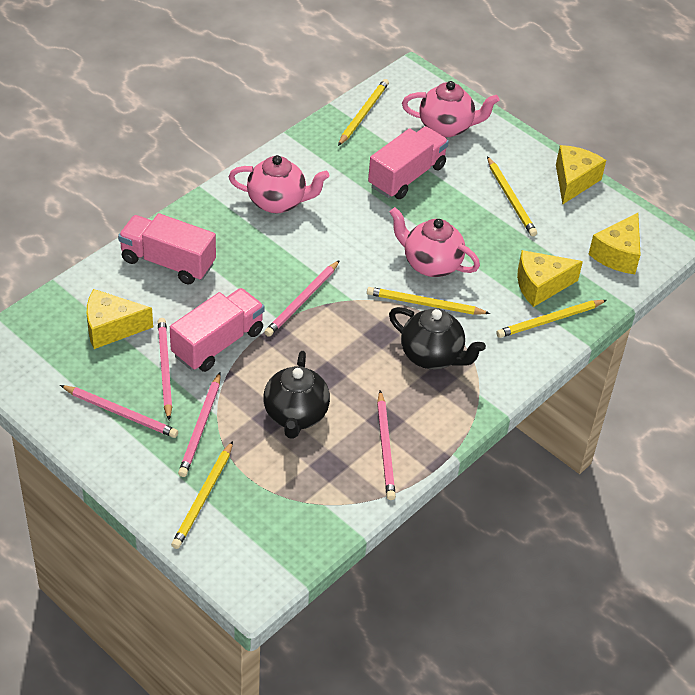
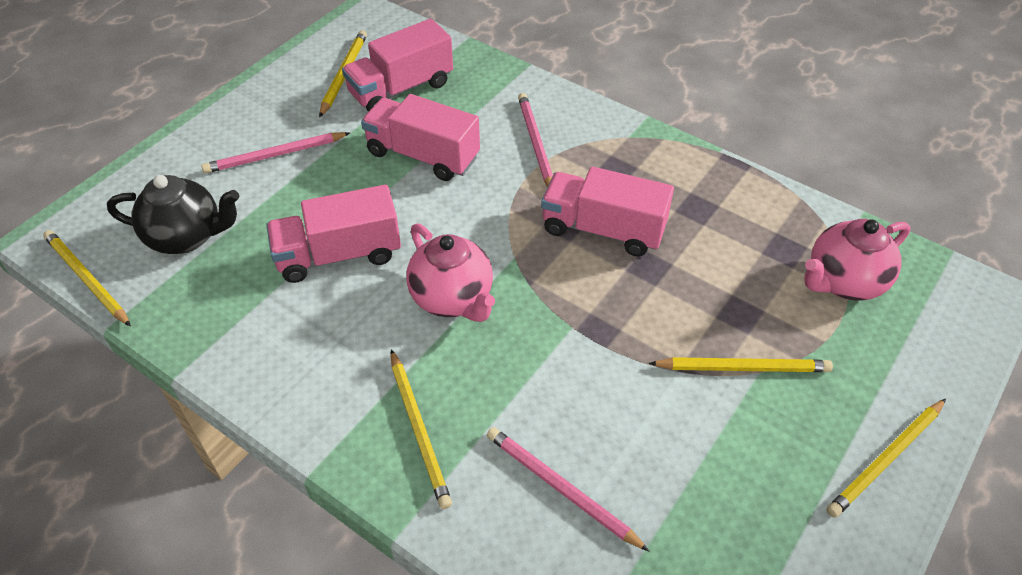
black teapot: [263,351,330,439] [389,307,486,369] = 2 -> [107,175,239,254] = 1
pink pencil: [60,385,178,438] [158,318,172,420] [178,372,221,477] [264,260,340,337] [377,390,396,500] = 5 -> [201,132,350,173] [487,427,649,551] [518,93,553,187] = 3
pink teapot: [229,155,329,213] [390,207,480,277] [402,81,499,137] = 3 -> [406,224,495,322] [804,219,911,301] = 2
pink truck: [118,213,216,284] [170,288,265,372] [368,126,449,199] = 3 -> [266,185,401,283] [342,19,453,112] [361,94,480,181] [541,167,674,257] = 4
yellow cheese: [87,289,153,349] [517,250,583,307] [556,145,606,204] [589,213,641,274] = 4 -> none = 0

